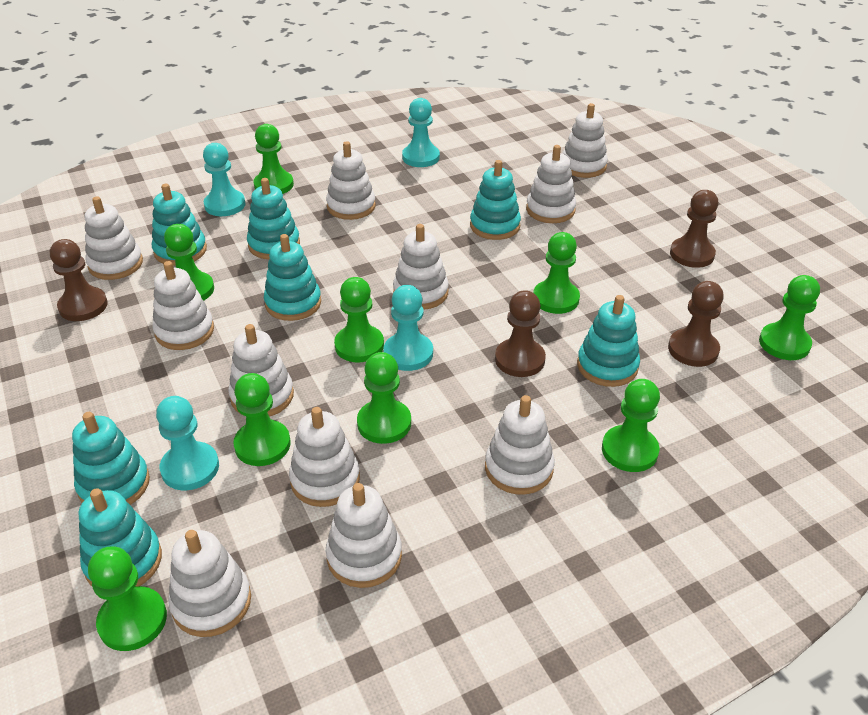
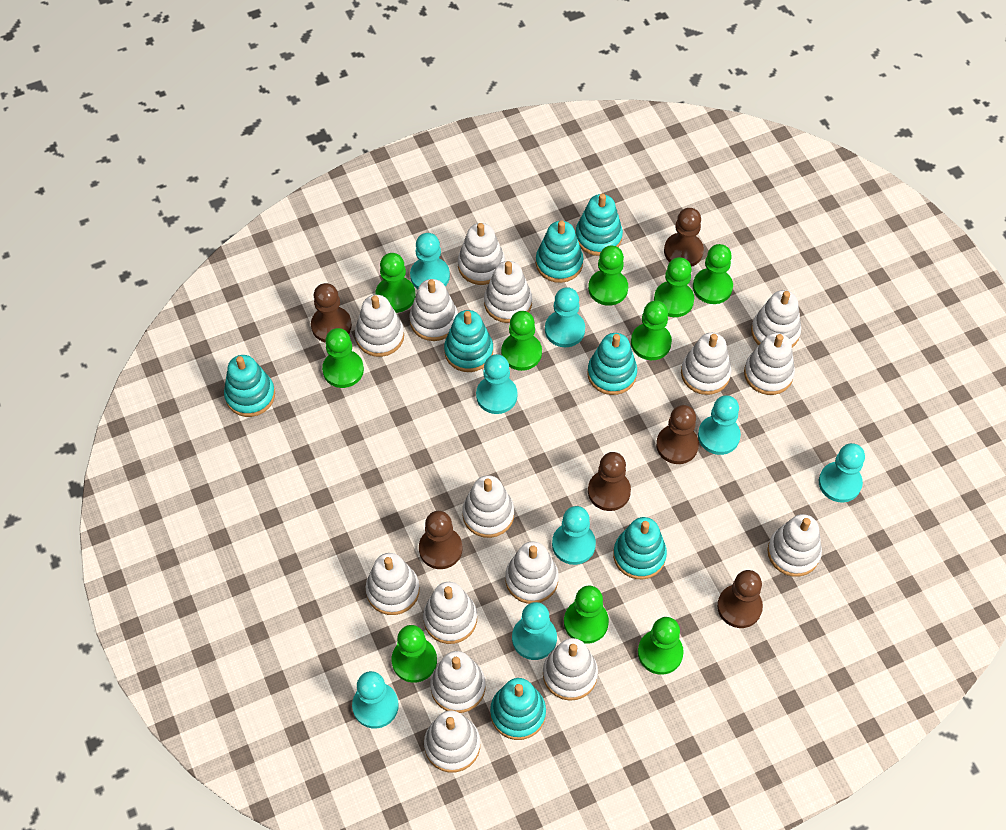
brown pawn: [50,239,108,321] [495,290,546,377] [668,281,724,367] [670,190,718,268] = 4 -> [311,283,352,343] [419,511,463,569] [588,452,631,511] [656,405,699,464] [664,208,704,267] [717,570,763,628] = 6
green pawn: [88,547,167,651] [164,224,214,301] [233,373,291,466] [253,124,294,194] [334,277,384,362] [357,352,411,444] [533,232,580,314] [602,379,660,472] [759,275,820,360] = 9 -> [322,328,364,388] [375,253,416,313] [392,625,437,683] [501,311,542,371] [564,586,609,644] [588,246,628,306] [631,300,672,360] [638,617,684,675] [654,257,694,317] [693,244,733,304] = 10
turquoise pawn: [156,396,219,490] [203,143,246,216] [383,285,433,371] [402,98,440,167] = 4 -> [352,671,399,729] [410,233,450,289] [476,354,518,414] [512,602,557,660] [545,287,585,347] [552,506,596,565] [698,395,741,455] [819,443,865,503] = 8
white stacking toy: [85,196,143,280] [152,261,214,350] [169,530,251,637] [228,324,294,417] [289,407,360,507] [326,141,376,220] [326,483,402,588] [393,224,449,310] [485,395,555,495] [526,145,576,223] [562,103,608,178] = 11 -> [355,295,404,357] [366,553,420,615] [409,279,458,341] [423,582,477,644] [424,710,480,773] [430,651,485,713] [458,223,505,285] [462,475,514,538] [484,261,532,323] [505,542,559,604] [543,638,598,701] [681,333,731,395] [744,333,795,395] [751,290,801,348] [767,514,822,577] = 15

